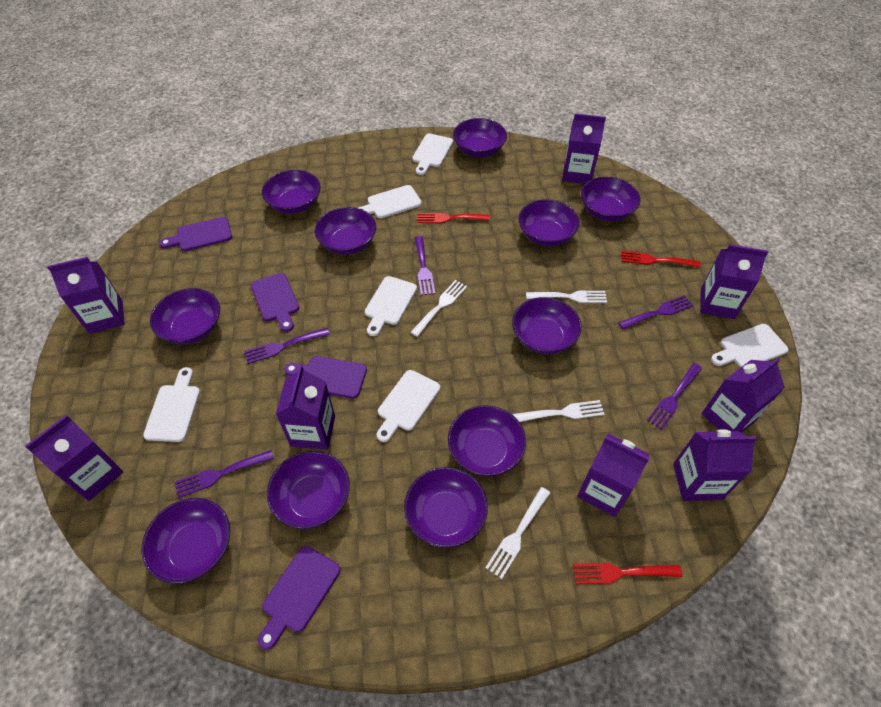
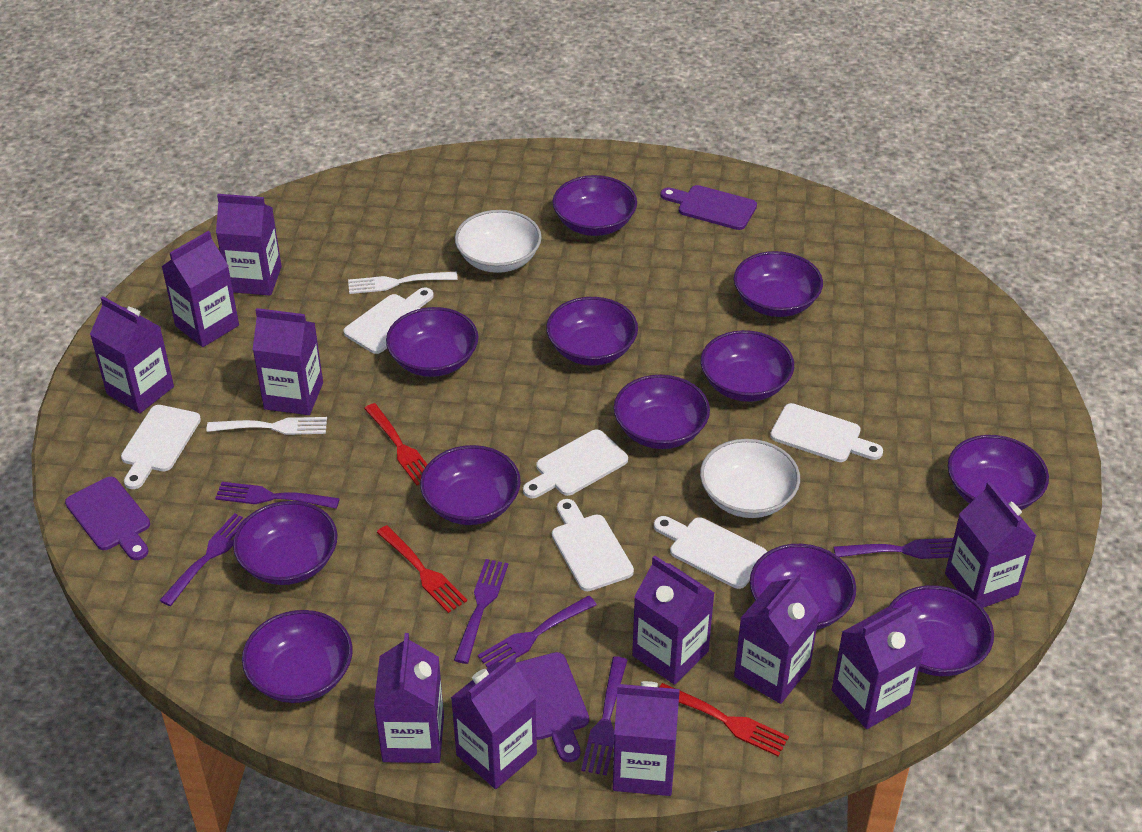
purple bowl: [142,498,230,584] [150,288,220,344] [262,170,321,214] [267,451,350,529] [315,207,376,255] [404,467,488,548] [448,405,526,476] [453,118,507,157] [512,297,582,354] [518,199,580,246] [581,177,641,221] = 11 -> [233,501,338,585] [242,610,353,703] [386,307,478,377] [420,445,521,525] [546,297,638,366] [552,175,637,236] [614,375,710,449] [701,330,794,402] [734,251,823,317] [750,544,856,630] [889,585,994,676] [948,435,1049,510] = 12
purple carton: [25,415,123,501] [47,257,125,334] [276,365,335,450] [562,113,606,184] [577,434,650,517] [673,429,757,501] [700,244,768,319] [702,357,785,433] = 8 -> [90,296,174,413] [161,231,239,347] [216,194,282,295] [253,308,323,415] [374,633,444,763] [451,655,537,789] [613,681,680,796] [632,555,714,685] [734,571,820,704] [832,602,925,729] [945,482,1036,608] = 11
purple cutting board: [159,217,232,251] [251,273,299,332] [258,546,341,650] [284,356,367,399] = 4 -> [65,477,150,560] [516,652,589,762] [660,185,757,230] = 3
purple fork: [175,450,274,498] [244,328,330,364] [415,236,435,295] [618,295,693,330] [647,363,702,430] = 5 -> [159,513,246,606] [215,482,340,509] [454,559,508,664] [478,596,597,668] [581,657,627,775] [834,538,953,559] = 6
white bowl: none = 0 -> [455,210,542,273] [700,439,800,518] = 2
white fork: [411,280,467,337] [485,487,550,579] [512,400,605,422] [526,291,607,303] = 4 -> [207,417,327,435] [348,272,458,294] = 2

